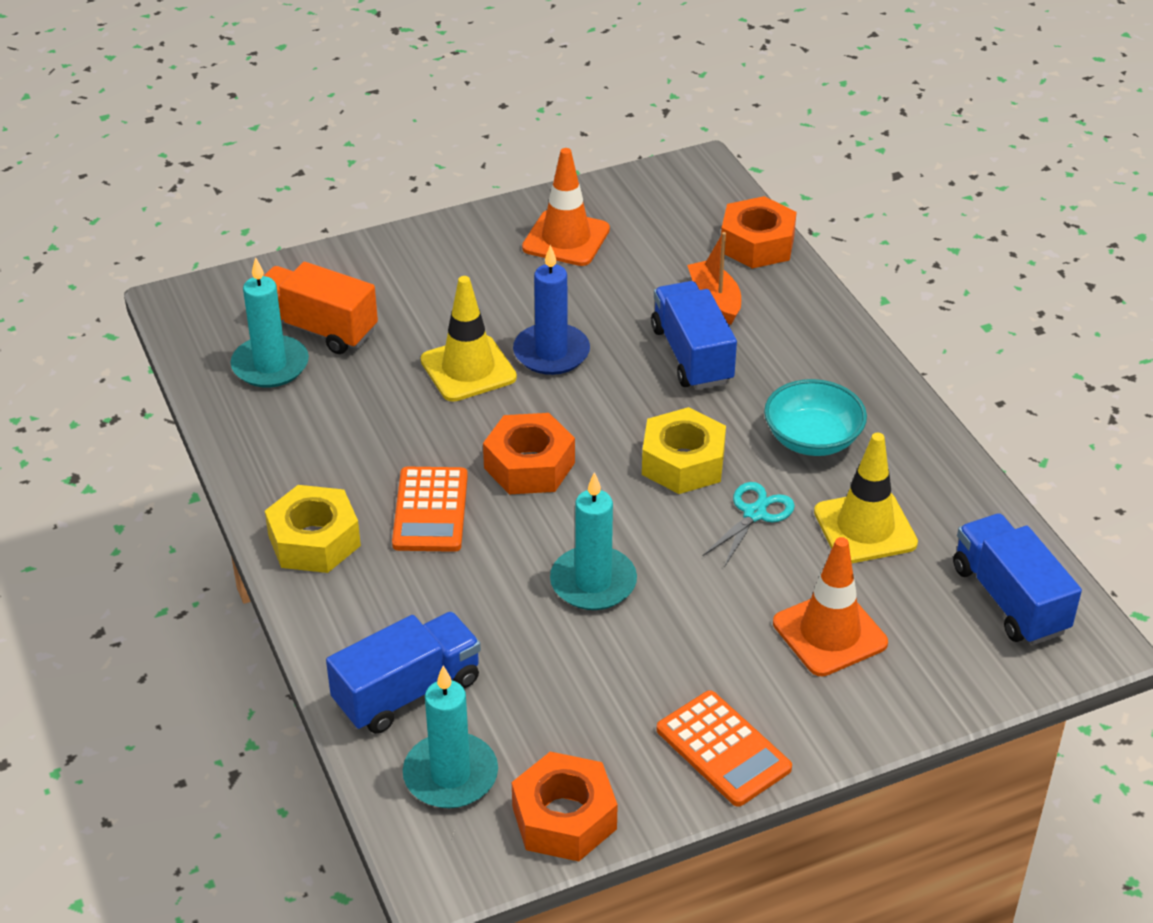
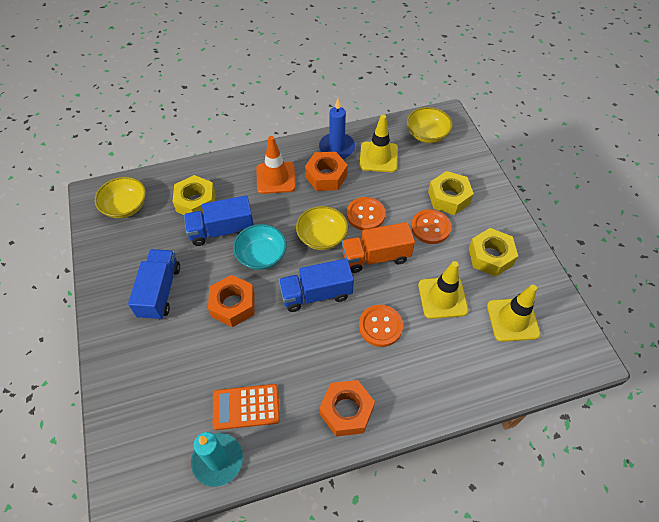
orange boat: [687,232,741,325] = 1 -> none = 0
orange button: none = 0 -> [346,197,385,230] [359,305,403,347] [411,209,451,244] = 3
orange calculator: [392,467,468,552] [657,690,792,807] = 2 -> [213,384,280,430] = 1
orange traffic cone: [522,148,610,266] [773,537,888,676] = 2 -> [256,136,296,194] = 1
turquoise candle: [231,257,309,388] [403,666,498,808] [550,472,637,610] = 3 -> [191,432,243,487] = 1
turquoise scissors: [703,482,795,567] = 1 -> none = 0
yellow bowl: none = 0 -> [95,177,146,218] [296,206,348,250] [407,107,453,143] = 3
yellow nut: [265,485,361,573] [642,407,726,494] = 2 -> [173,175,216,215] [428,171,474,215] [469,228,518,277] = 3
yellow traffic cone: [421,276,517,402] [814,433,918,563] = 2 -> [360,115,398,172] [418,261,468,319] [487,285,540,342] = 3

